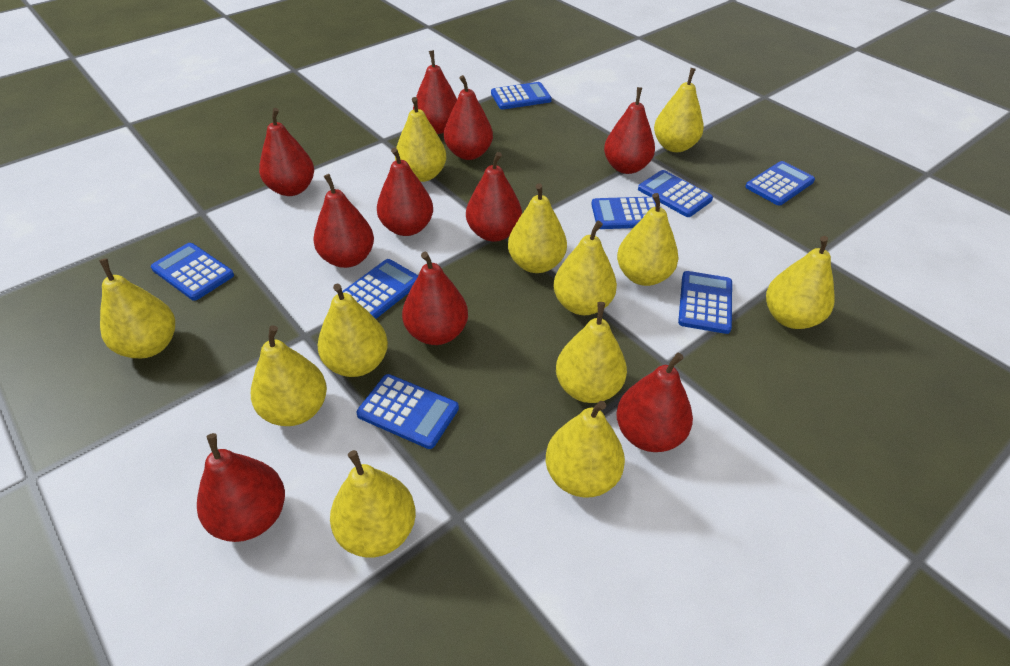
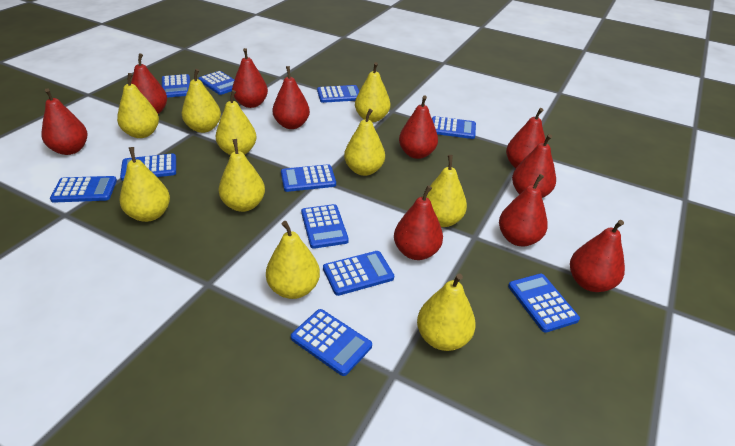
blue calculator: [151,243,234,301] [342,259,418,319] [356,374,459,449] [491,82,552,110] [591,197,656,229] [638,170,713,217] [678,271,732,334] [745,161,815,206] = 8 -> [50,176,117,203] [120,153,176,181] [162,74,190,98] [198,71,234,95] [281,164,336,192] [291,309,372,376] [301,204,349,249] [317,85,359,103] [323,251,394,296] [432,116,476,139] [508,274,580,333] = 11
yellow pear: [99,258,175,359] [251,325,327,426] [318,284,388,377] [330,450,416,558] [395,97,447,182] [508,183,567,273] [546,401,625,498] [553,221,617,315] [556,302,627,403] [617,193,679,286] [654,68,704,152] [766,236,835,329] = 12 -> [117,73,159,138] [119,147,170,222] [182,69,221,133] [215,90,257,155] [219,139,265,212] [266,221,320,299] [344,109,385,176] [355,62,390,122] [417,274,476,351] [426,155,467,227] = 10

